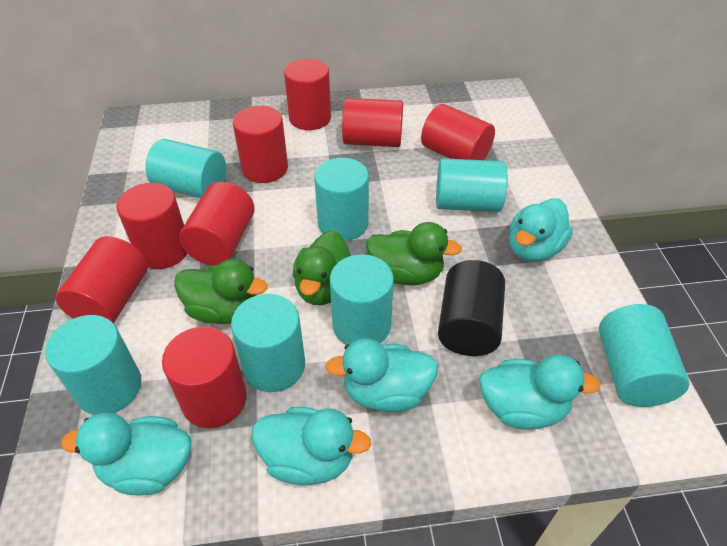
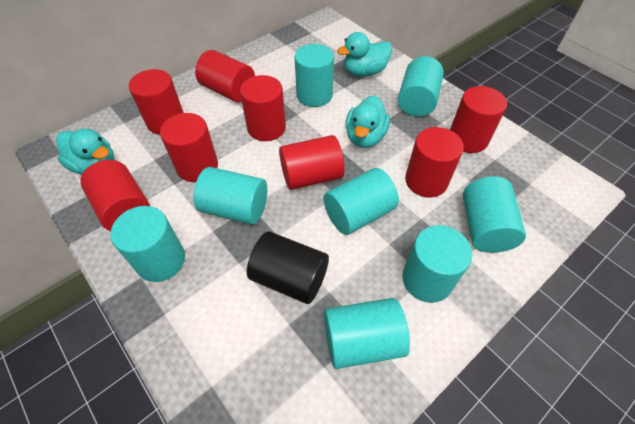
green duck: [174,259,268,324] [293,230,351,305] [366,222,462,286] = 3 -> none = 0
turquoise cylinder: [45,315,141,415] [146,139,226,198] [231,294,305,392] [314,158,369,241] [330,254,394,345] [436,158,507,212] [599,304,689,407] = 7 -> [110,206,185,282] [193,167,267,225] [295,44,334,107] [324,168,399,235] [324,298,410,369] [398,56,444,117] [403,225,472,303] [463,176,526,253] = 8
turquoise duck: [61,413,191,495] [252,407,371,485] [325,338,438,412] [479,354,600,430] [509,198,573,262] = 5 -> [56,129,115,175] [337,32,392,76] [345,96,390,148] = 3

